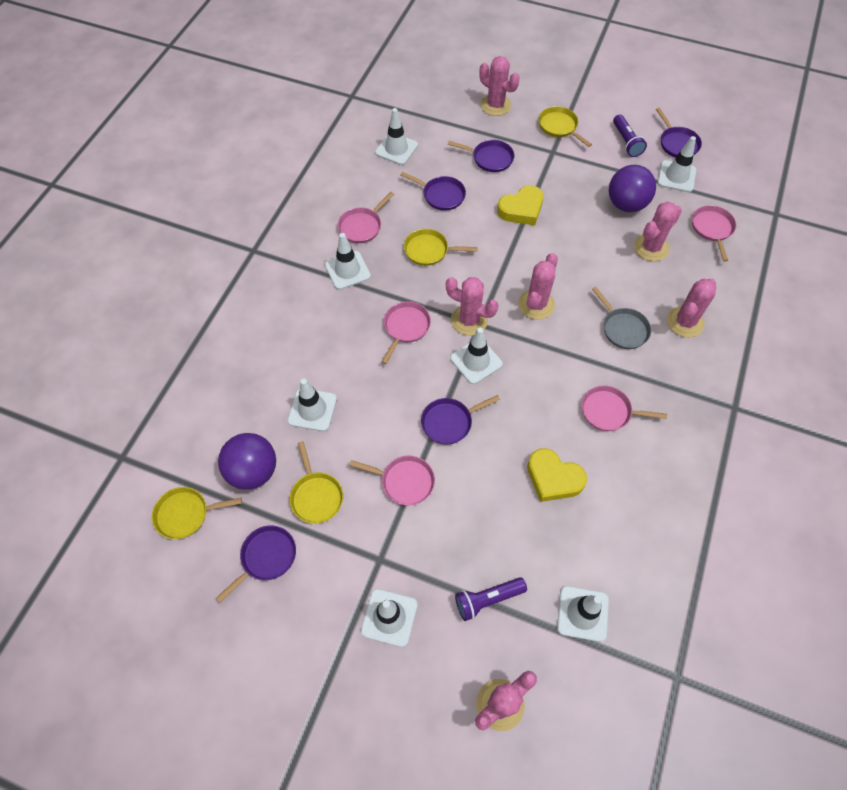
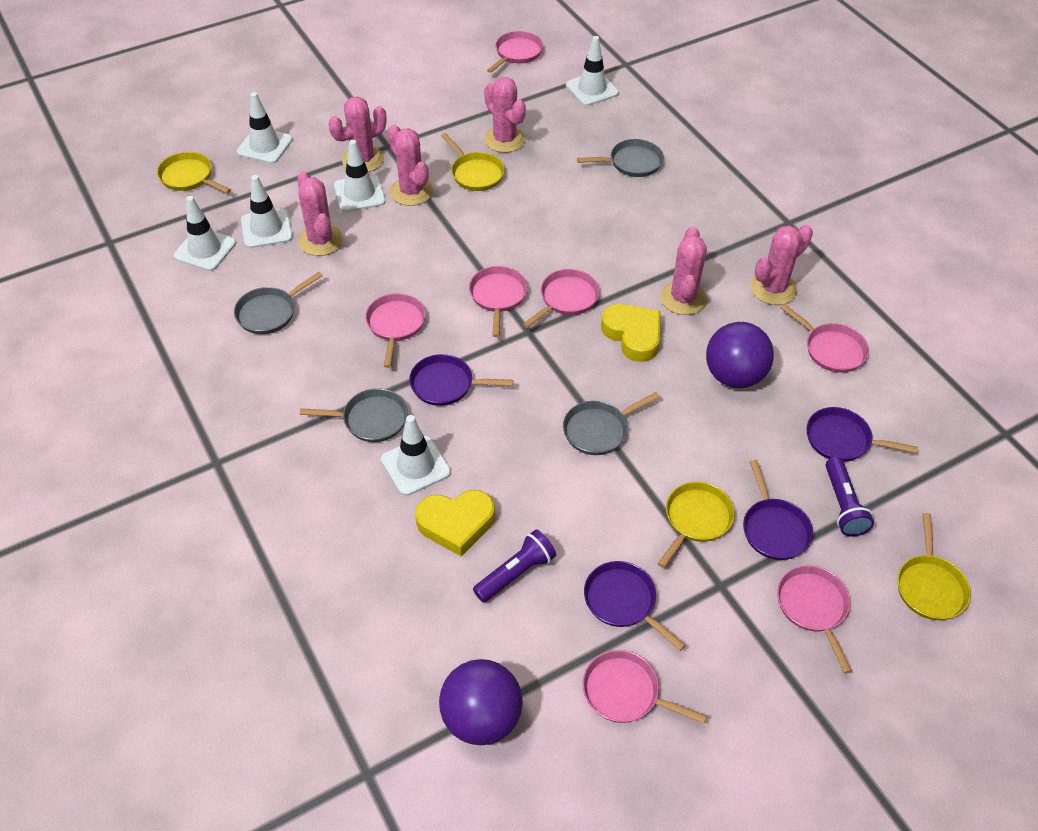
grey pan: [592,287,651,349] = 1 -> [234,272,323,334] [300,388,408,442] [563,392,660,455] [577,139,664,177] = 4
pink pan: [338,192,394,243] [349,456,435,505] [381,301,431,364] [582,385,667,431] [692,205,736,262] = 5 -> [365,293,426,368] [469,266,528,337] [487,31,543,73] [523,269,600,328] [583,650,707,724] [777,565,852,673] [780,304,869,373] = 7
purple pan: [216,525,296,602] [400,172,466,211] [421,395,500,445] [448,140,515,172] [656,108,702,157] = 5 -> [409,354,514,406] [584,561,686,651] [743,460,813,560] [807,407,918,462] = 4
white traffic cone: [288,379,337,431] [325,233,371,290] [361,589,418,647] [375,108,418,165] [450,328,503,384] [557,586,609,642] [657,136,696,192] = 7 -> [173,196,236,271] [237,92,293,164] [241,175,293,248] [334,140,386,212] [381,415,451,496] [566,36,619,106] = 6

